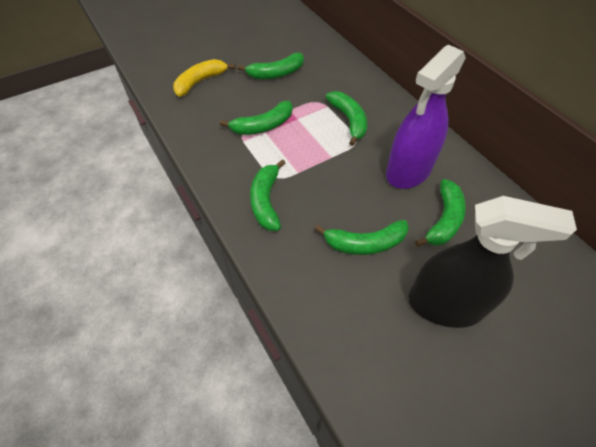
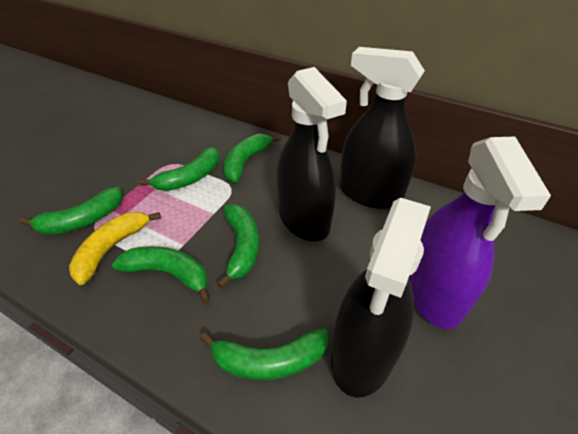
black spray bottle: [408,196,577,328] = 1 -> [277,67,347,242] [331,197,431,398] [339,47,425,209] = 3

